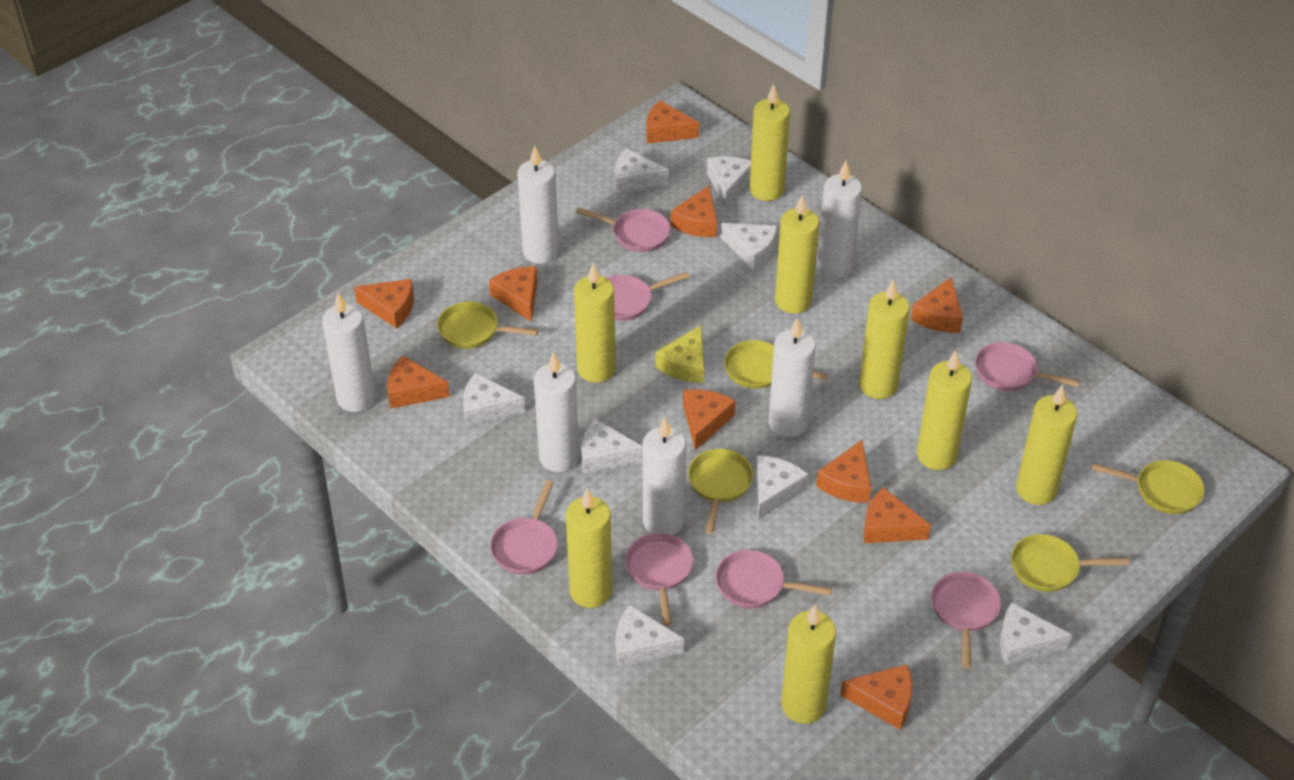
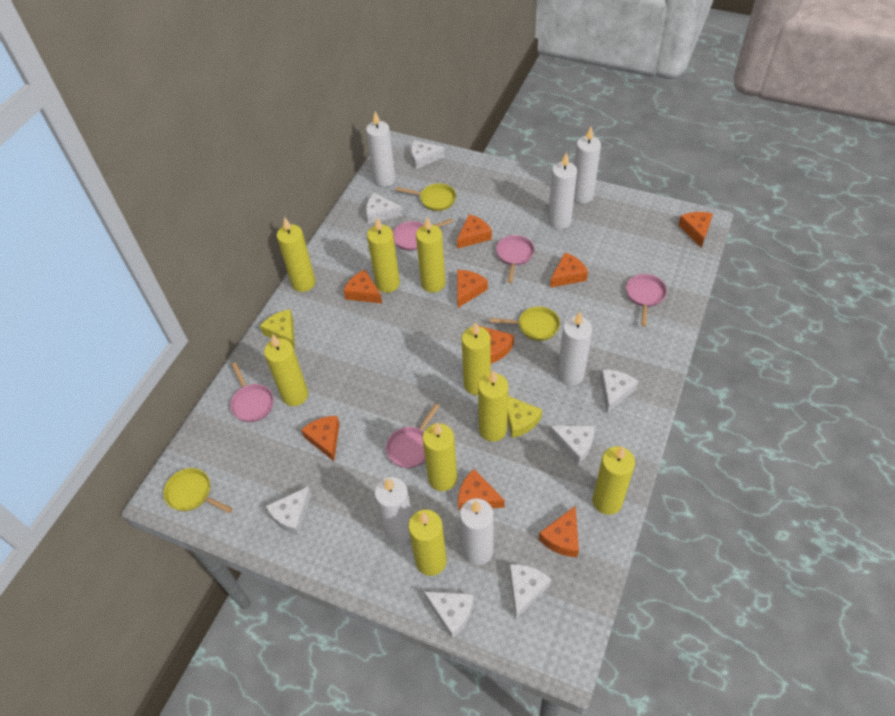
orange cheese: [354,279,414,329] [387,356,450,409] [489,267,537,322] [647,100,699,144] [670,186,717,237] [683,389,735,450] [816,440,871,503] [840,664,912,730] [864,487,931,543] [911,277,963,333] = 10 -> [301,416,340,461] [343,270,382,303] [457,214,492,249] [457,270,488,308] [458,469,505,510] [479,326,514,364] [539,506,579,557] [550,252,588,288] [678,212,713,248] = 9
pink pan: [490,480,558,575] [576,207,671,252] [607,272,689,321] [625,533,693,626] [715,550,832,608] [931,572,1001,668] [975,342,1081,391] = 7 -> [230,362,274,422] [386,403,439,468] [393,218,453,251] [496,235,534,283] [626,274,667,326] = 5
white cheese: [463,373,525,427] [581,418,643,474] [615,148,669,194] [616,605,684,667] [707,156,751,207] [721,223,777,270] [756,455,808,519] [1000,602,1072,665] = 8 -> [266,486,312,535] [366,193,403,224] [411,140,445,169] [424,592,474,639] [510,564,551,618] [549,426,595,464] [600,369,638,413] = 7
yellow candle: [566,488,612,608] [574,263,616,383] [749,84,790,201] [775,195,819,314] [781,605,836,724] [859,280,910,399] [917,350,972,470] [1016,384,1077,505] = 8 -> [264,334,308,406] [277,217,316,292] [367,217,400,293] [408,510,447,576] [416,217,446,293] [422,422,457,491] [462,322,491,395] [478,370,508,442] [593,446,635,515] = 9
yellow cheese: [656,325,704,383] = 1 -> [260,309,295,348] [507,396,542,438] = 2
yellow pan: [437,302,538,349] [688,449,753,534] [724,340,828,389] [1011,534,1129,592] [1092,460,1205,514] = 5 -> [163,468,233,513] [396,183,456,211] [490,306,560,341] = 3

